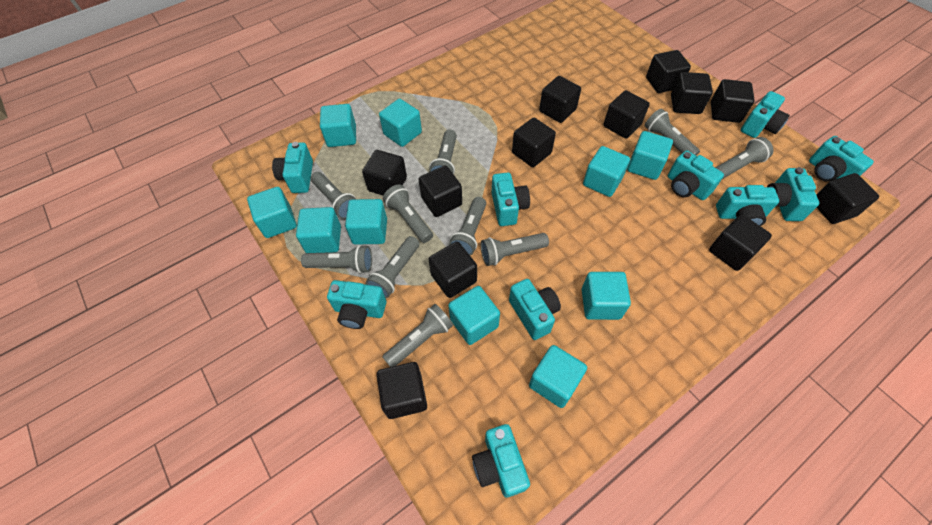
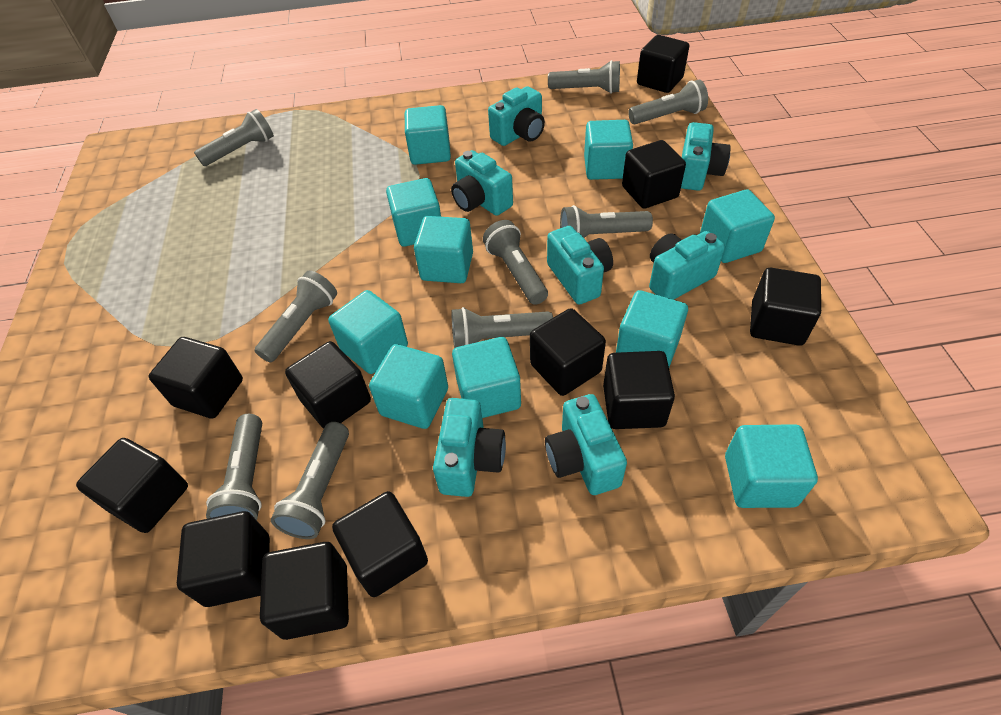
black cube: [362,150,407,195] [376,362,427,419] [418,165,462,217] [428,241,477,298] [512,118,556,167] [539,76,581,123] [603,90,650,139] [646,50,691,93] [671,72,713,114] [709,215,772,271] [711,79,755,123] [816,173,879,224] = 12 -> [76,438,188,533] [149,337,243,419] [177,511,270,607] [260,542,349,640] [285,341,371,429] [332,491,428,597] [530,308,606,396] [603,351,675,429] [622,140,686,209] [637,35,689,93] [750,268,821,346] = 11
grey flashlight: [301,245,372,274] [311,172,356,219] [366,236,420,298] [382,304,453,367] [383,184,433,243] [429,130,457,174] [449,197,486,256] [481,233,549,266] [645,109,700,156] [715,137,773,179] = 10 -> [194,109,274,166] [206,414,262,520] [254,271,337,363] [271,422,349,539] [451,307,553,348] [483,220,548,305] [548,60,620,94] [560,205,653,238] [628,80,708,124] = 9
turquoise camera: [272,142,313,193] [327,280,386,329] [472,424,530,498] [491,172,530,226] [509,279,561,340] [668,150,724,200] [716,185,779,226] [741,91,790,138] [767,167,819,221] [809,136,874,182] = 10 -> [433,398,506,497] [451,150,513,216] [488,86,545,146] [545,394,627,495] [547,226,613,305] [649,231,725,300] [681,122,731,191] = 7

